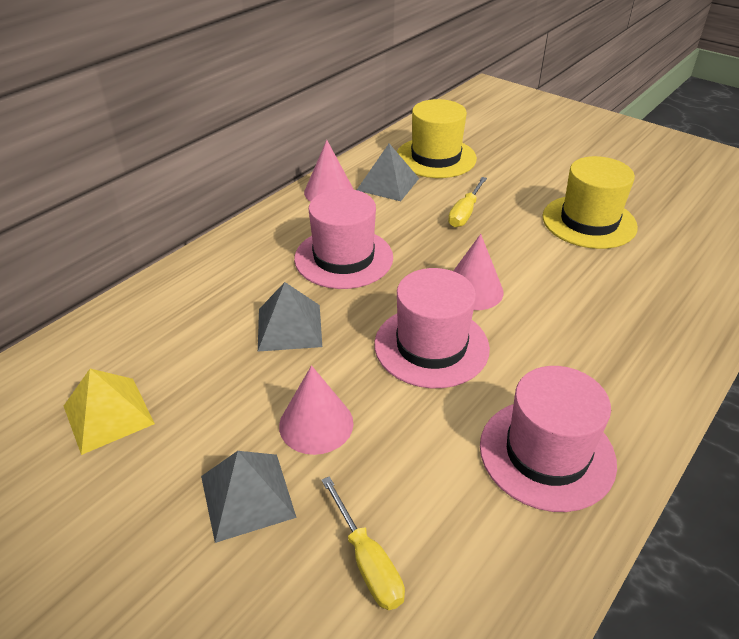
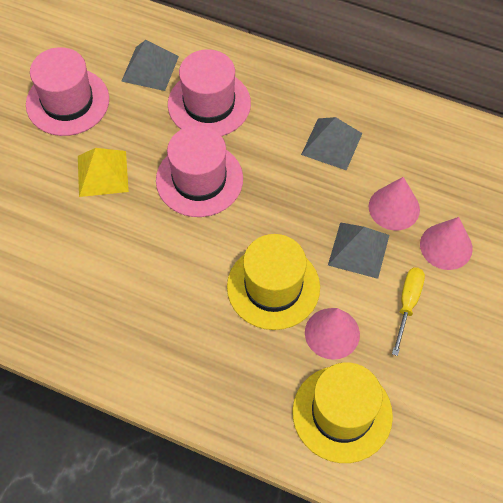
yellow screwdriver: [322,476,405,610] [448,177,487,227] = 2 -> [392,268,425,356] = 1

